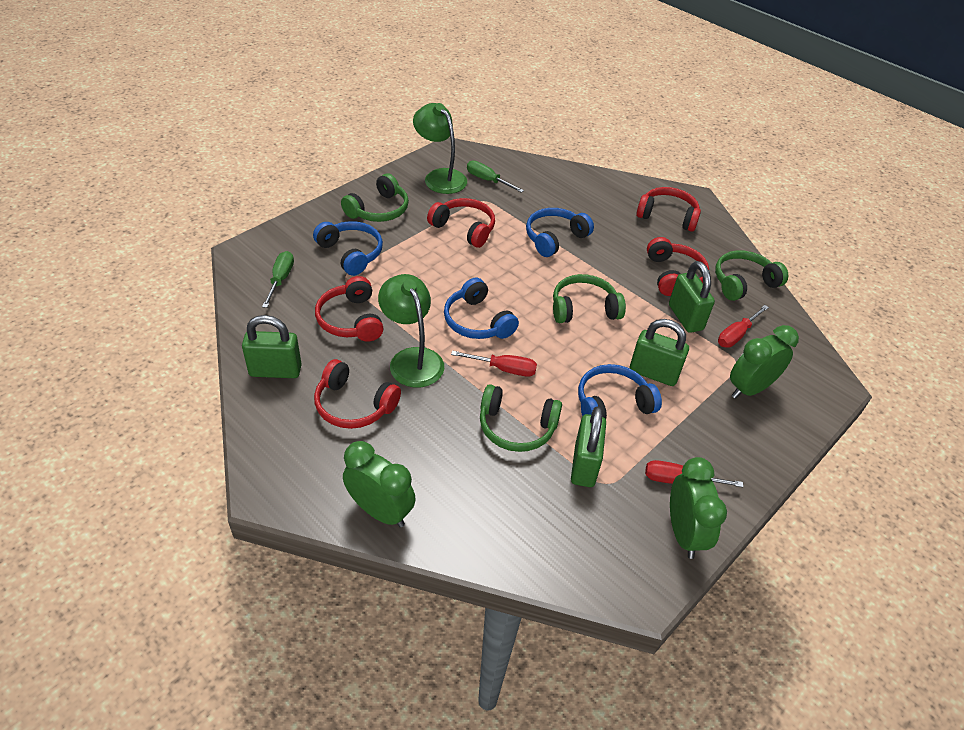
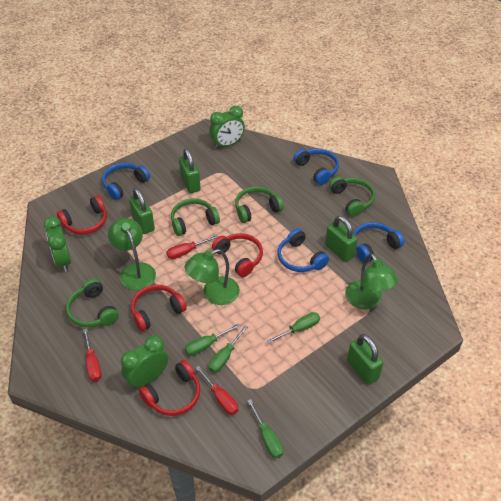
green lamp: [378,274,444,388] [413,103,467,194] = 2 -> [108,218,156,290] [184,249,240,305] [345,253,398,309] = 3
green screwdriver: [262,251,294,308] [467,161,524,193] = 2 -> [185,323,240,356] [209,326,248,373] [247,399,283,458] [267,312,320,344] = 4
red headphones: [314,359,401,429] [315,276,384,342] [427,198,495,248] [636,187,701,232] [647,237,709,296] = 5 -> [57,196,107,234] [131,284,187,331] [139,360,200,416] [212,233,263,277] = 4

